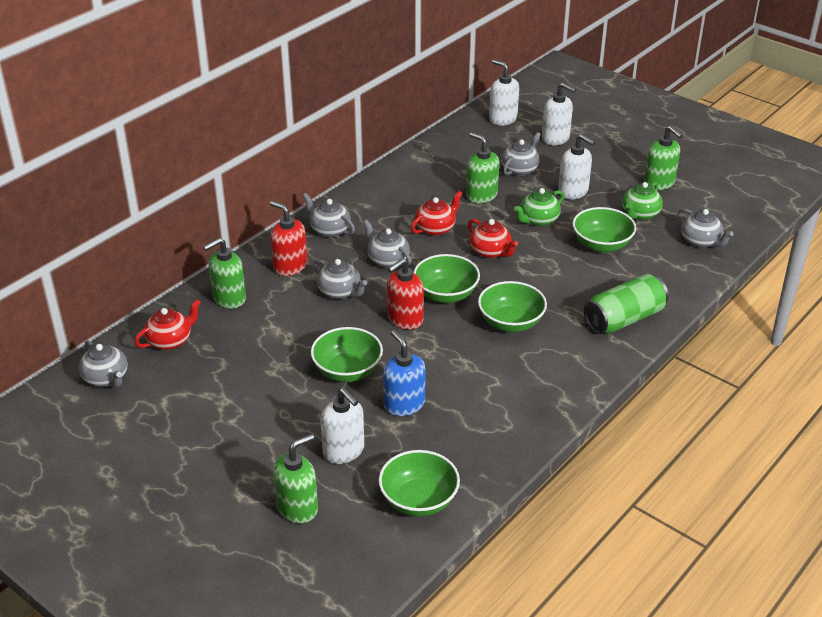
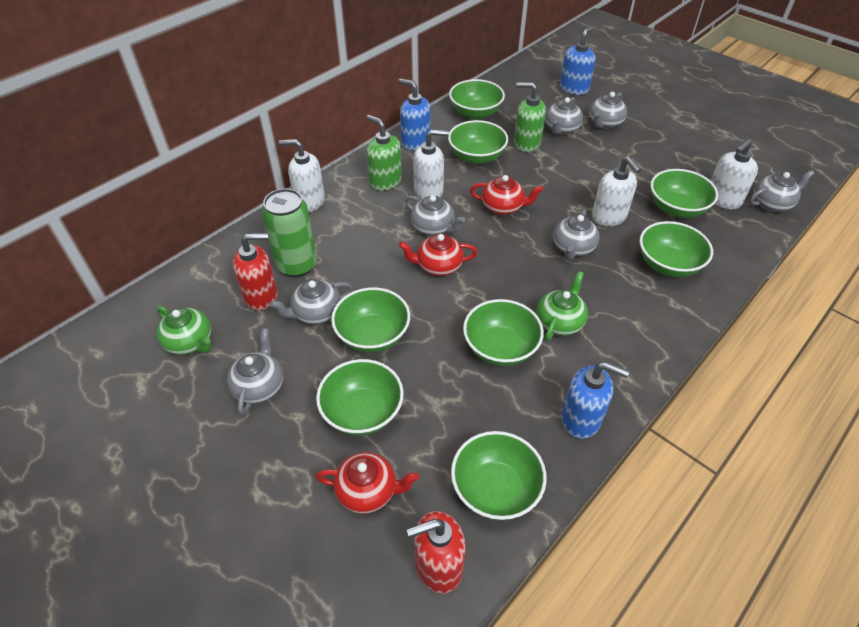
blue soap dispenser: [383,330,426,416] = 1 -> [398,79,430,150] [560,26,596,95] [561,362,629,439] = 3
green bowl: [311,327,383,382] [378,450,460,517] [413,254,480,303] [478,281,547,332] [572,207,636,253] = 5 -> [316,359,404,435] [331,288,410,353] [448,120,508,164] [449,79,505,119] [451,431,547,520] [463,299,544,366] [640,221,713,277] [651,169,718,218] = 8
green soap dispenser: [203,238,246,309] [273,434,318,523] [466,132,499,203] [644,126,683,190] = 4 -> [366,115,402,191] [514,82,546,152] = 2
grey teapot: [79,340,128,388] [302,193,355,238] [314,259,367,299] [363,220,412,268] [501,132,541,176] [678,208,734,248] = 6 -> [227,328,283,415] [270,279,353,324] [405,195,465,236] [545,97,583,135] [553,209,600,260] [589,92,627,129] [749,170,814,212] = 7

